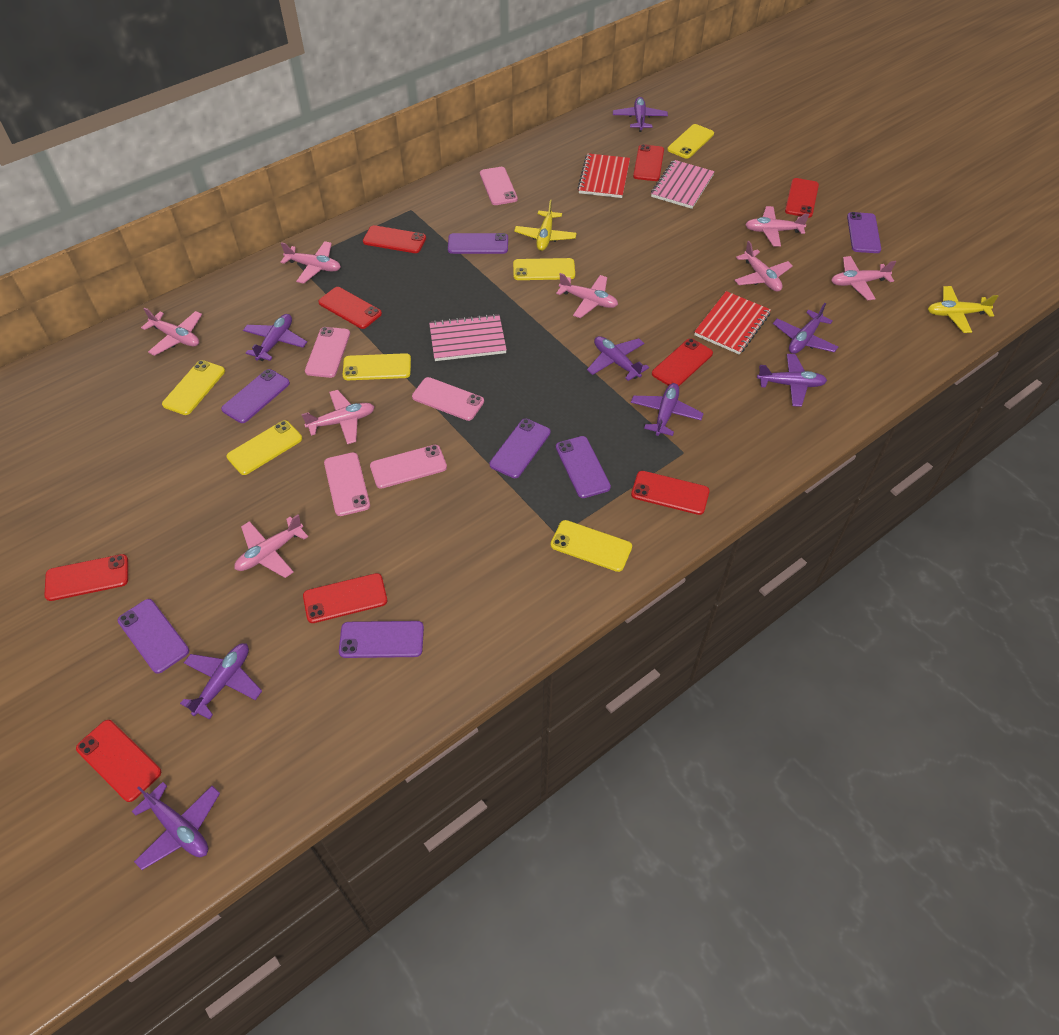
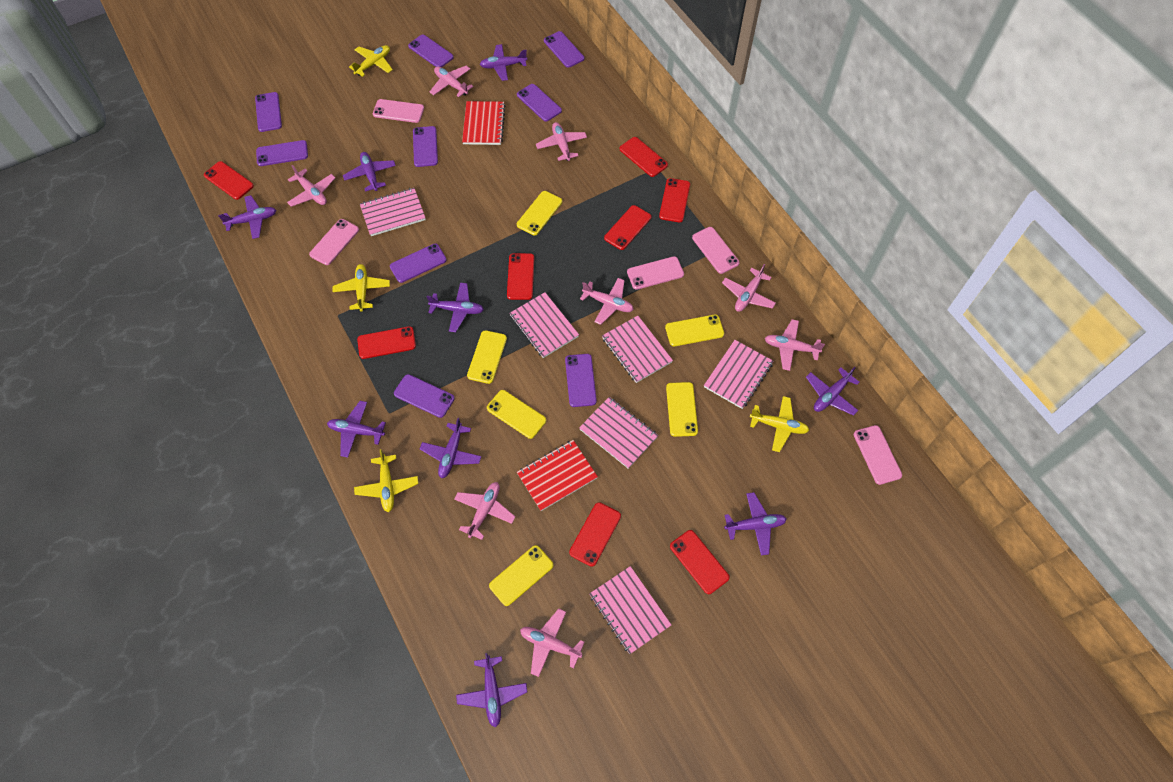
pink notebook: [429,314,507,361] [651,160,715,209] = 2 -> [360,188,426,236] [509,292,579,358] [579,397,658,469] [589,566,672,654] [602,316,673,383] [704,340,773,409] = 6
purple phone: [117,599,189,674] [221,369,290,423] [339,621,424,658] [448,233,508,254] [490,419,551,478] [556,436,611,498] [847,212,881,253] = 7 -> [255,92,282,132] [256,140,308,166] [390,244,447,283] [394,374,455,418] [408,35,454,67] [413,126,438,167] [517,84,562,121] [544,31,584,68] [565,354,597,407] = 9
purple plane: [132,782,220,870] [180,643,262,720] [243,314,307,361] [587,336,649,381] [613,97,668,132] [631,383,704,436] [757,354,827,407] [773,303,838,354] = 8 -> [218,195,276,239] [327,401,386,458] [343,152,396,192] [420,418,482,478] [426,283,484,332] [456,653,527,727] [480,44,527,81] [724,492,787,556] [806,367,860,416] = 9
red phone: [44,554,128,601] [76,720,161,802] [303,573,387,623] [318,287,382,329] [363,225,426,253] [631,471,710,515] [633,144,664,181] [652,338,713,386] [785,178,819,218] = 9 -> [204,161,254,200] [357,326,416,359] [507,253,534,300] [569,502,621,567] [604,205,651,250] [620,137,668,177] [659,178,690,222] [670,530,730,594] = 8
yellow plane: [514,200,577,251] [928,286,998,333] = 2 -> [333,264,390,311] [349,45,393,77] [354,449,419,512] [750,396,809,452] = 4

